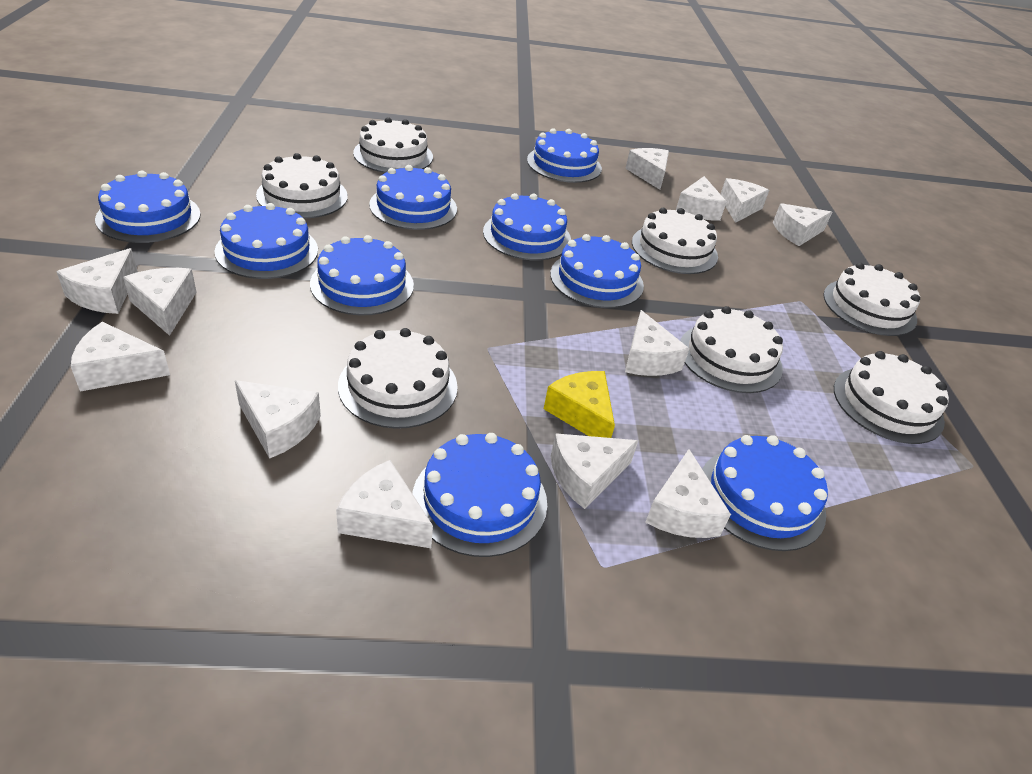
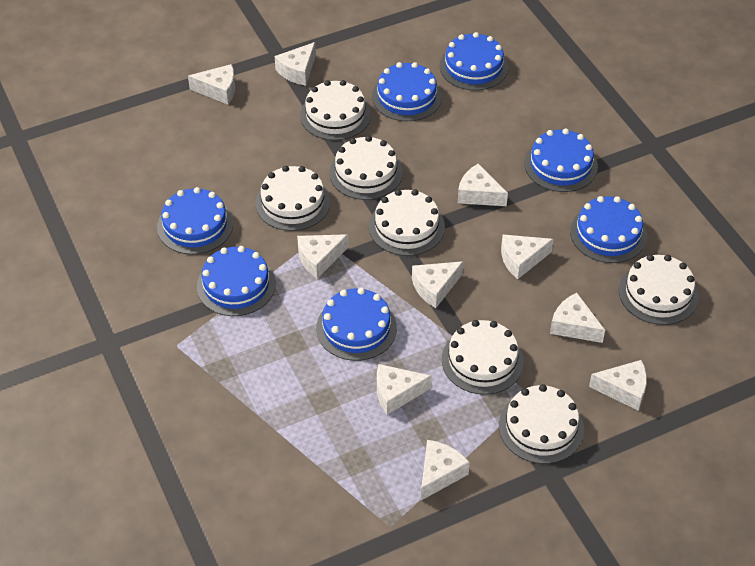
blue cake: [95,171,201,243] [214,203,318,279] [310,235,414,316] [369,165,457,230] [412,433,547,557] [483,193,571,260] [527,128,602,183] [550,234,644,308] [702,435,828,551] = 9 -> [157,187,233,255] [197,246,276,316] [316,288,397,361] [372,62,442,121] [439,32,508,91] [524,129,598,192] [570,196,647,263] = 7
white cheese: [56,248,138,314] [71,322,170,391] [123,268,197,336] [235,380,321,459] [336,460,433,548] [551,433,639,509] [625,148,669,190] [625,310,690,376] [645,449,731,538] [676,176,727,221] [721,178,769,223] [773,203,832,246] = 12 -> [188,64,235,104] [275,42,316,86] [297,234,349,279] [377,364,432,415] [412,261,463,308] [421,440,470,500] [458,164,508,206] [501,234,554,279] [550,293,605,343] [589,360,647,411] = 10
yellow cheese: [544,371,615,438] = 1 -> none = 0

